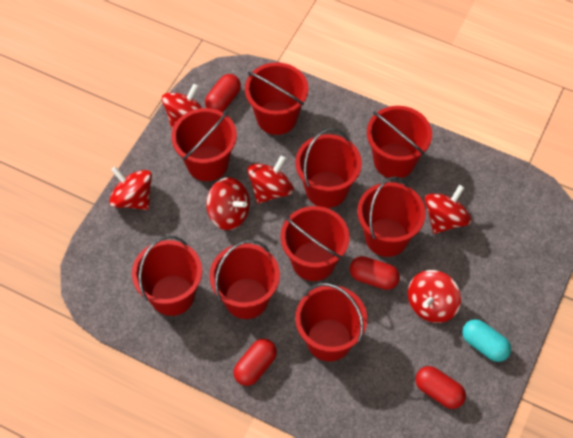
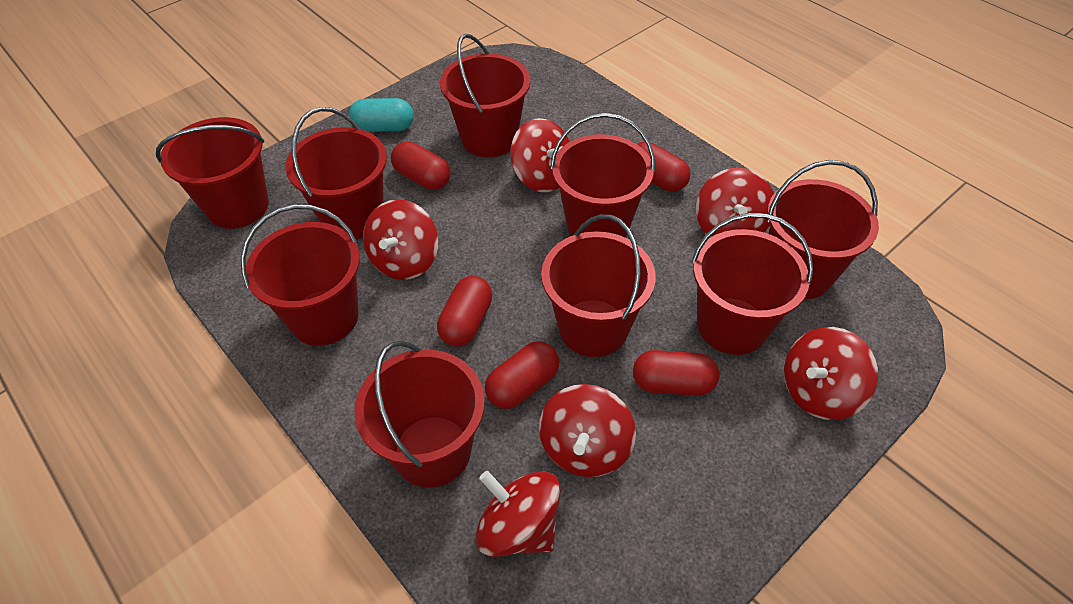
red capsule: [205,74,241,112] [233,339,277,386] [350,256,400,290] [415,366,466,409] = 4 -> [391,142,451,190] [437,276,492,347] [485,341,559,409] [633,350,719,396] [637,142,691,192] = 5

